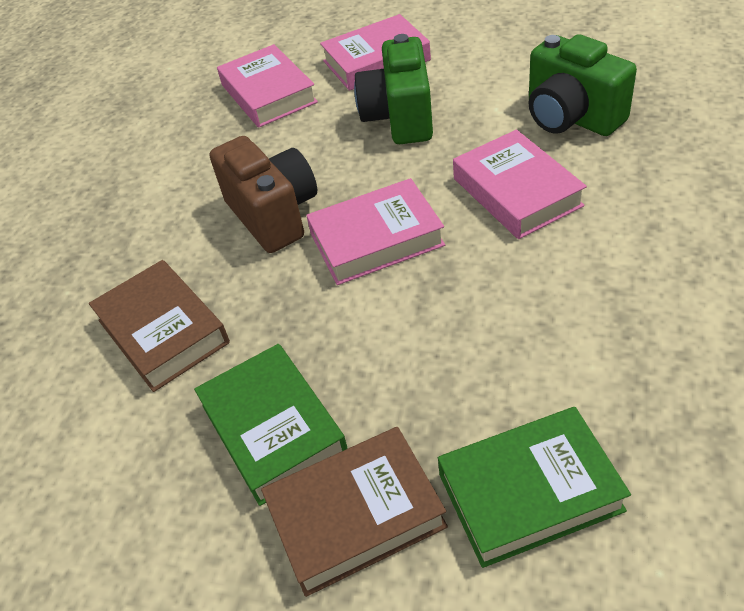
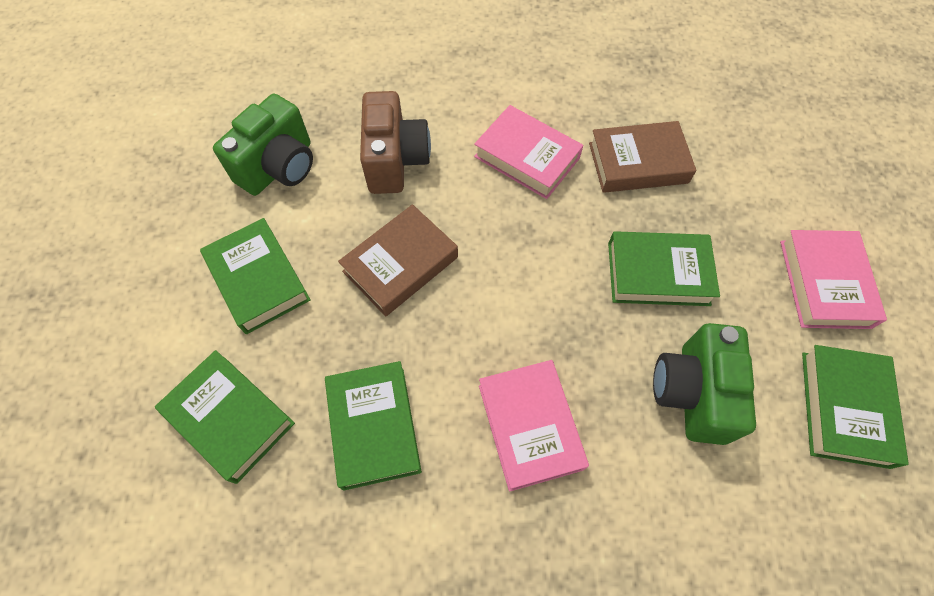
green book: [194,344,348,506] [438,407,631,568] = 2 -> [155,350,295,484] [200,218,311,334] [325,361,422,490] [608,231,720,306] [802,345,909,469] = 5
pink book: [217,44,318,128] [306,178,445,285] [320,14,431,91] [453,130,587,239] = 4 -> [474,105,583,199] [479,360,589,492] [780,230,887,329] = 3

